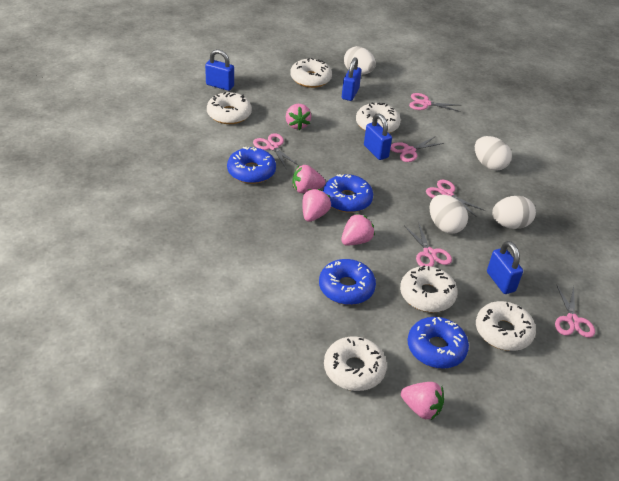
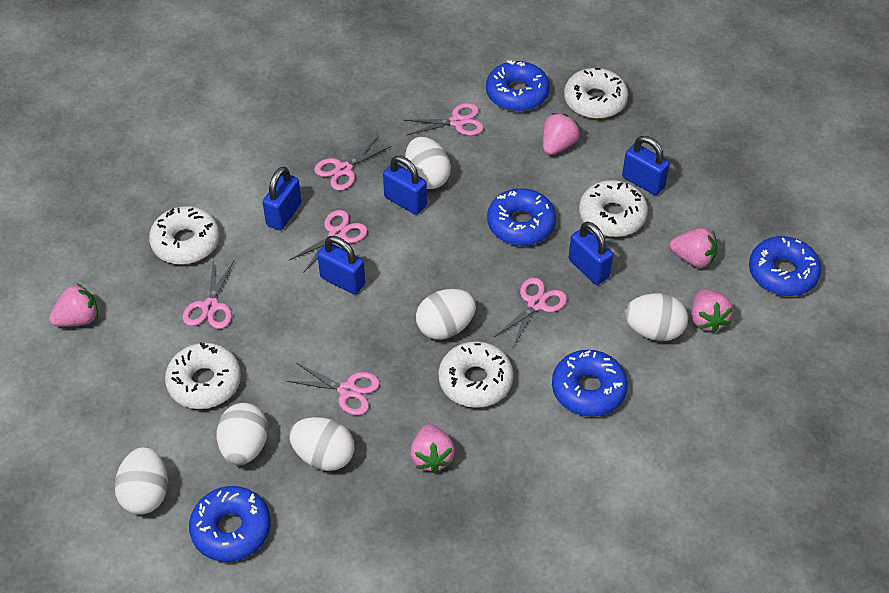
blue donut: [227,147,276,184] [319,259,376,305] [323,174,373,213] [407,317,469,369] = 4 -> [189,486,271,562] [486,60,550,112] [487,188,556,246] [552,350,628,417] [749,236,821,296] = 5
blue padlock: [205,49,234,91] [342,57,362,101] [364,113,392,160] [487,241,523,294] = 4 -> [262,166,301,230] [317,236,365,295] [383,156,427,215] [569,222,613,285] [622,136,670,195] = 5
white donut: [207,92,252,124] [290,58,332,88] [324,336,387,391] [356,103,401,133] [400,266,457,312] [476,301,536,351] = 6 -> [149,206,220,265] [165,342,241,409] [438,341,514,408] [564,68,628,119] [579,180,648,237] = 5
white egg: [344,46,376,75] [430,195,468,234] [475,136,512,171] [492,196,536,229] = 4 -> [114,447,168,515] [217,403,268,465] [289,417,355,471] [405,137,451,189] [416,289,476,340] [624,293,688,341] = 6

